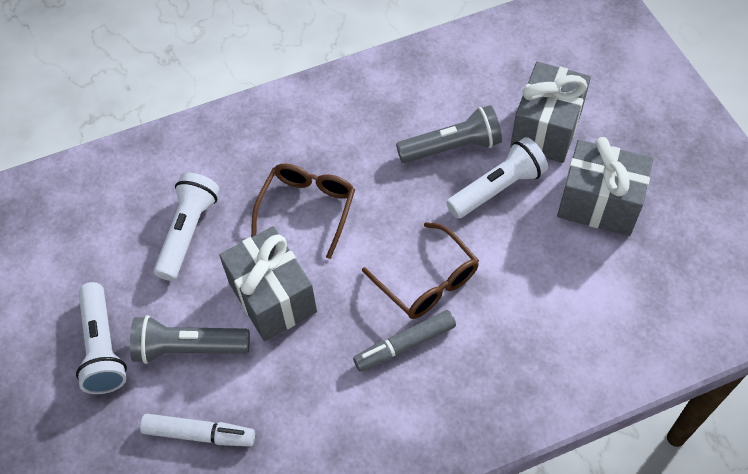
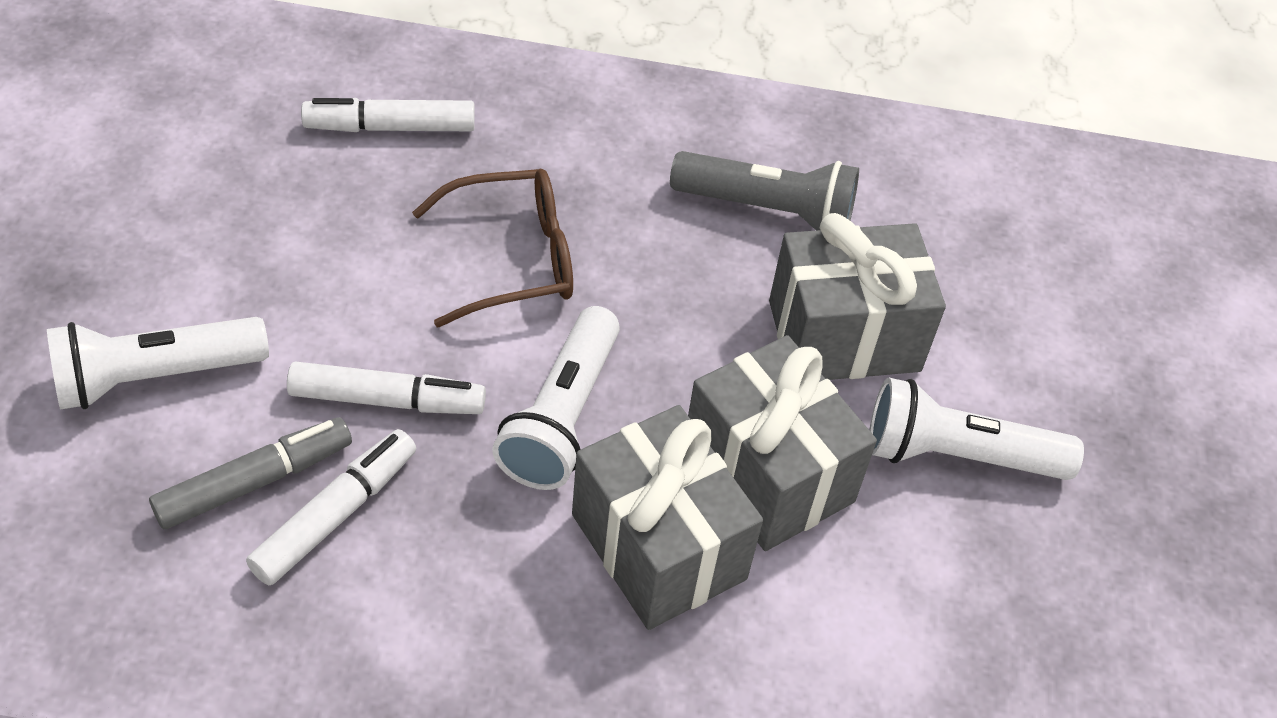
brown glasses: [251,164,355,259] [362,222,479,319] = 2 -> [412,169,573,327] = 1
grey flashlight: [130,315,250,364] [396,105,502,163] = 2 -> [670,151,859,230] = 1
white marker: [140,414,255,447] = 1 -> [246,429,416,585] [287,361,486,414] [301,98,475,132] = 3

